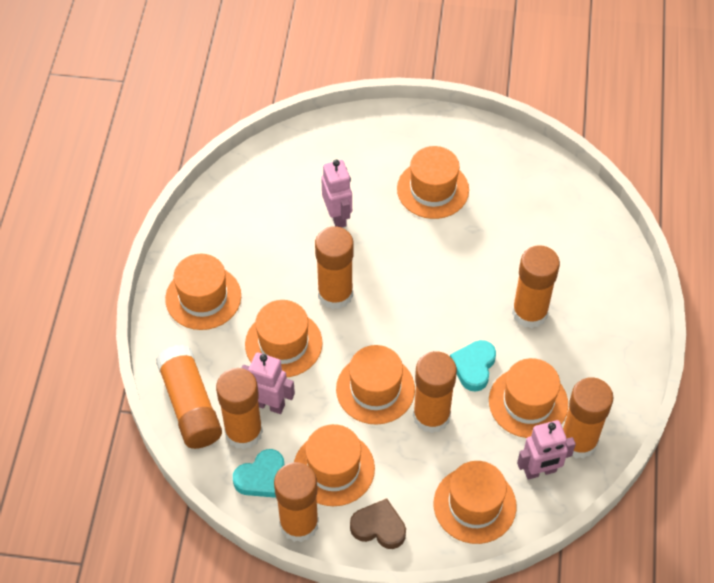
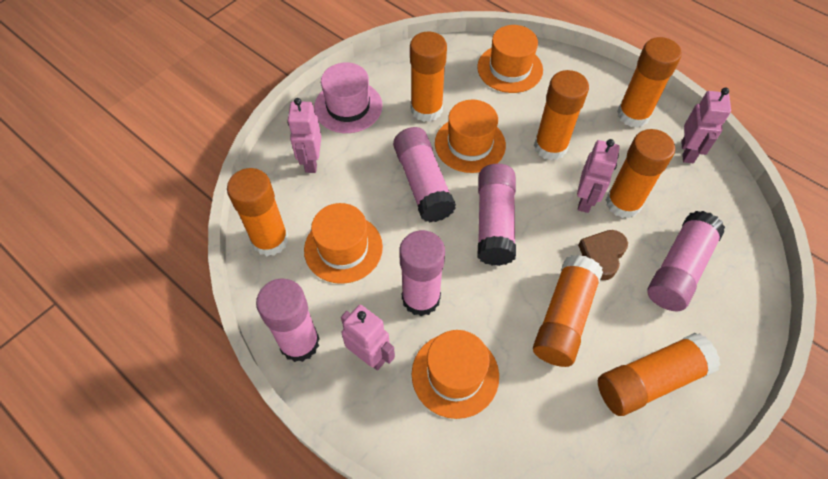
orange hat: [165,254,241,330] [245,300,322,377] [294,424,375,506] [336,345,415,424] [397,146,469,219] [434,461,517,544] [489,358,568,438] = 7 -> [304,203,383,284] [412,330,499,419] [435,100,506,173] [477,25,543,93] = 4
pink glue stick: none = 0 -> [256,279,320,362] [393,127,456,223] [399,230,445,316] [477,163,516,266] [647,211,725,311] = 5
pink hat: none = 0 -> [314,63,382,133] = 1
pink robot: [242,352,295,414] [321,160,352,227] [517,420,576,480] = 3 -> [287,98,321,173] [341,305,395,370] [577,139,620,213] [681,88,731,163] = 4
turquoise heart: [233,449,284,498] [450,340,496,392] = 2 -> none = 0

